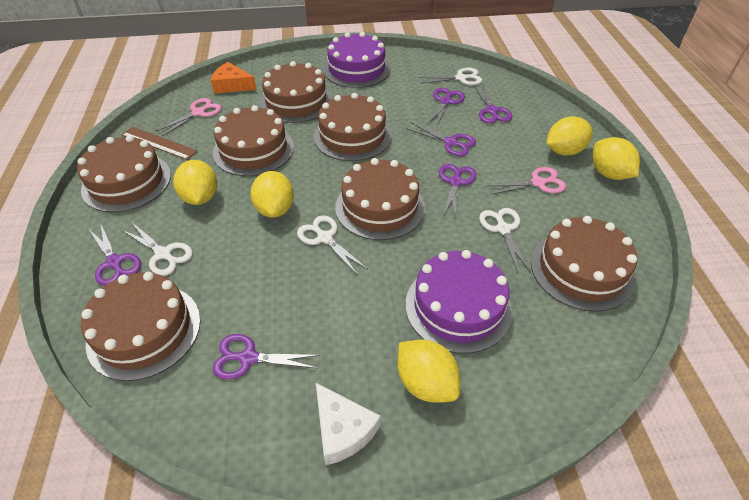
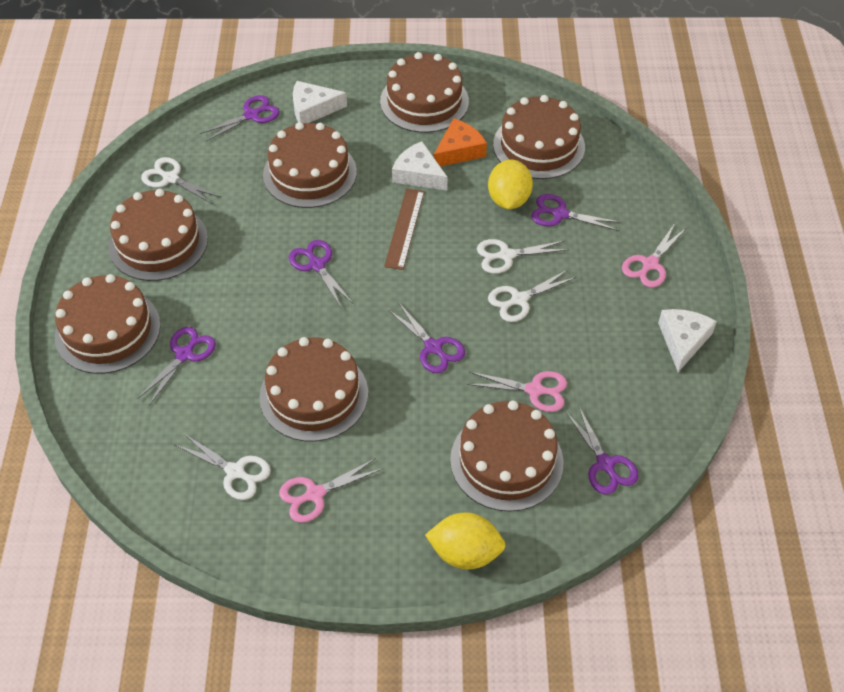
pink scissors: [156,98,221,136] [488,167,566,195] = 2 -> [279,458,382,523] [467,371,567,412] [622,223,686,288] = 3
purple cake: [323,32,390,88] [406,250,512,354] = 2 -> none = 0
white cheese: [316,383,381,465] = 1 -> [293,81,347,124] [392,141,448,191] [658,309,717,372] = 3
yellow lemon: [173,160,217,205] [250,171,294,218] [398,339,460,403] [546,116,593,156] [592,137,640,180] = 5 -> [425,512,506,570] [488,159,533,209] = 2

